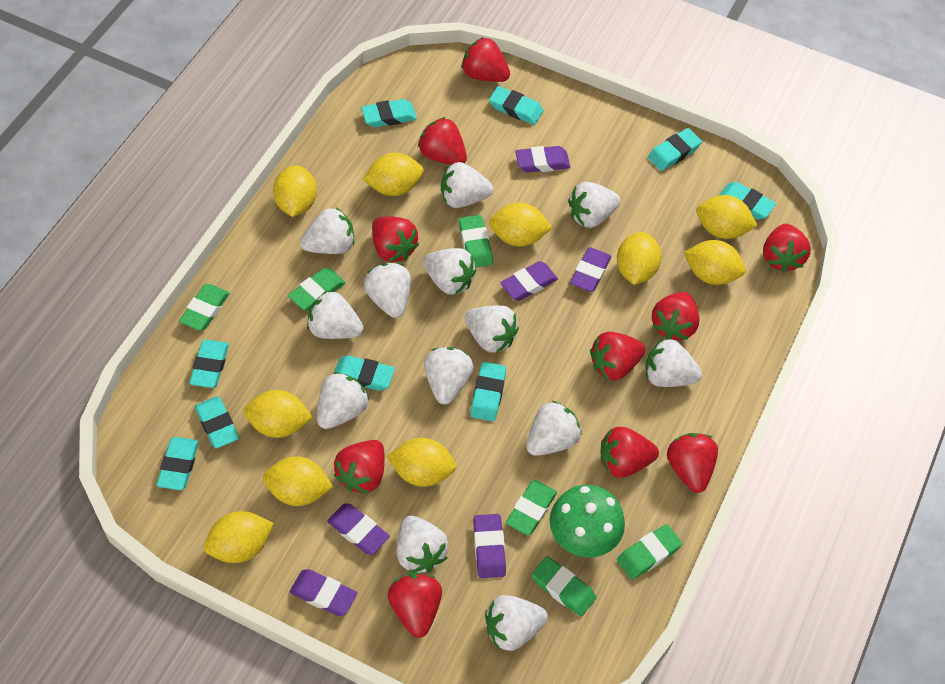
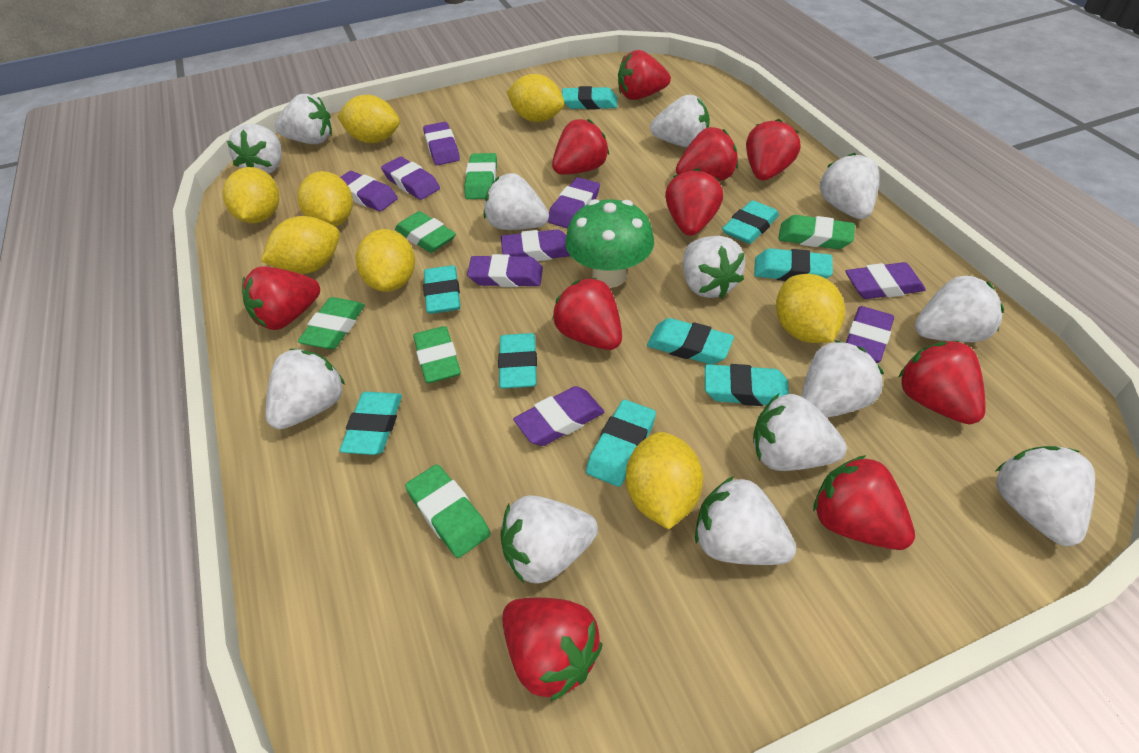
purple eraser: [290,569,357,616] [327,503,390,555] [473,514,506,578] [501,261,558,301] [515,146,570,172] [570,248,611,292] = 6 -> [340,171,398,212] [381,157,440,200] [423,122,460,165] [467,254,543,287] [501,229,570,261] [513,386,604,446] [547,177,600,228] [846,262,926,299] [846,306,894,363] = 9
yellow lemon: [204,511,274,563] [244,390,313,438] [263,456,333,506] [273,165,317,217] [363,153,424,196] [387,438,456,487] [489,203,553,247] [617,232,661,285] [684,240,746,285] [696,195,758,239] = 10 -> [223,167,279,223] [261,216,340,274] [298,171,353,227] [337,95,400,143] [356,229,415,292] [507,74,564,122] [626,432,703,529] [776,274,845,343] = 8

